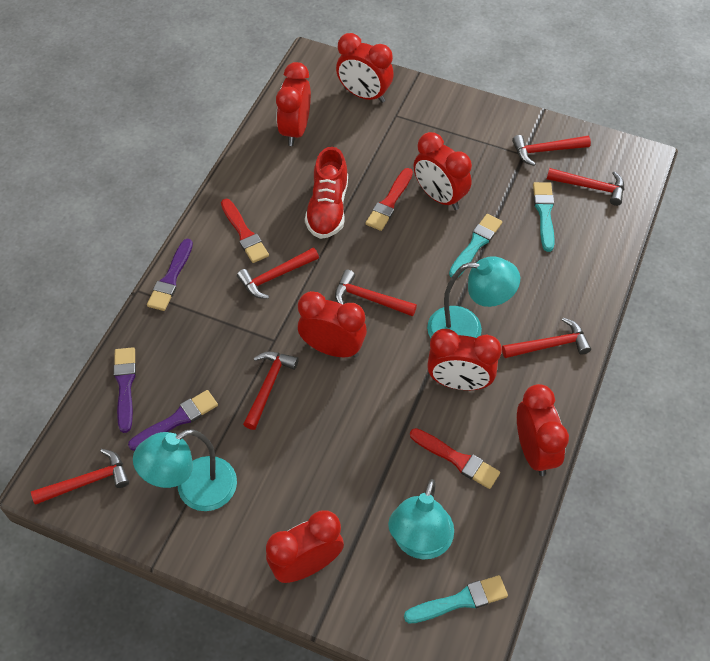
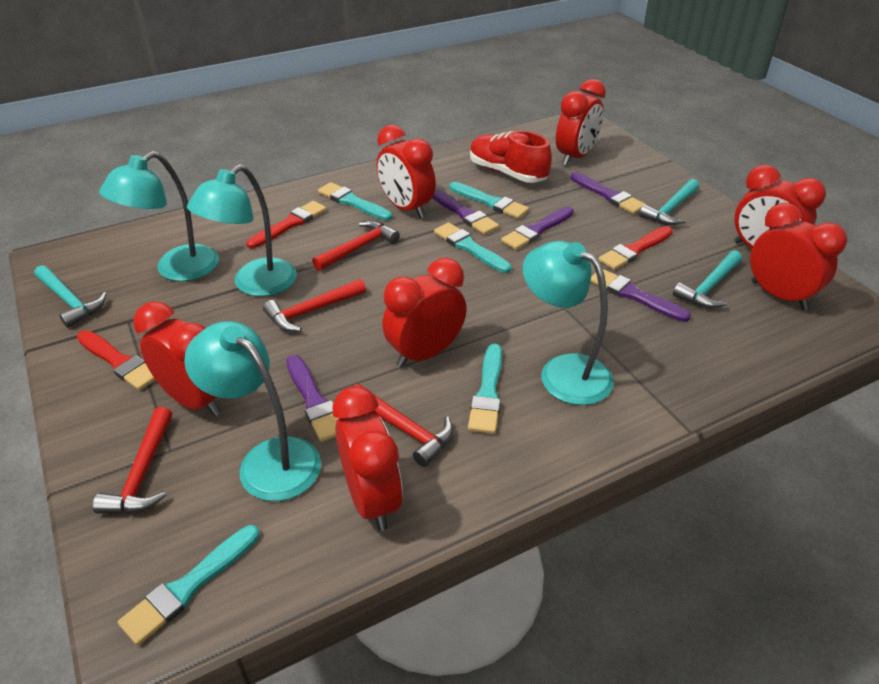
purple brush: [114,347,136,433] [128,390,218,451] [147,239,193,311] = 3 -> [286,355,339,442] [432,189,499,235] [501,206,574,250] [570,172,645,214] [590,269,691,322] = 5
red hammer: [31,449,129,505] [237,248,319,299] [243,352,299,430] [335,269,417,316] [502,318,591,358] [512,135,591,166] [547,168,624,206] = 7 -> [93,407,172,514] [263,279,366,332] [312,221,400,271] [354,384,453,467] = 4
turquoise brush: [404,575,508,623] [449,214,502,278] [533,182,554,252] = 3 -> [118,525,260,646] [318,182,392,221] [434,222,511,273] [450,182,529,219] [468,344,502,434] = 5
turquoise hammer: none = 0 -> [34,265,106,328] [639,179,699,225] [673,250,742,308] = 3
turquoise lamp: [133,429,237,511] [388,479,454,559] [427,256,520,338] = 3 -> [99,151,219,281] [184,321,321,501] [187,164,297,296] [523,241,614,405] = 4

